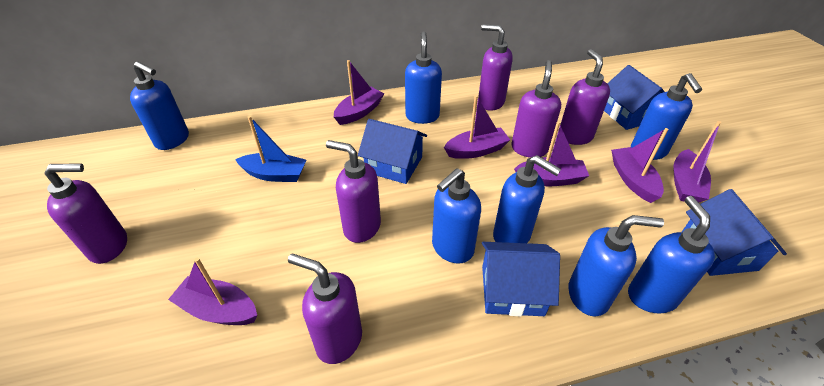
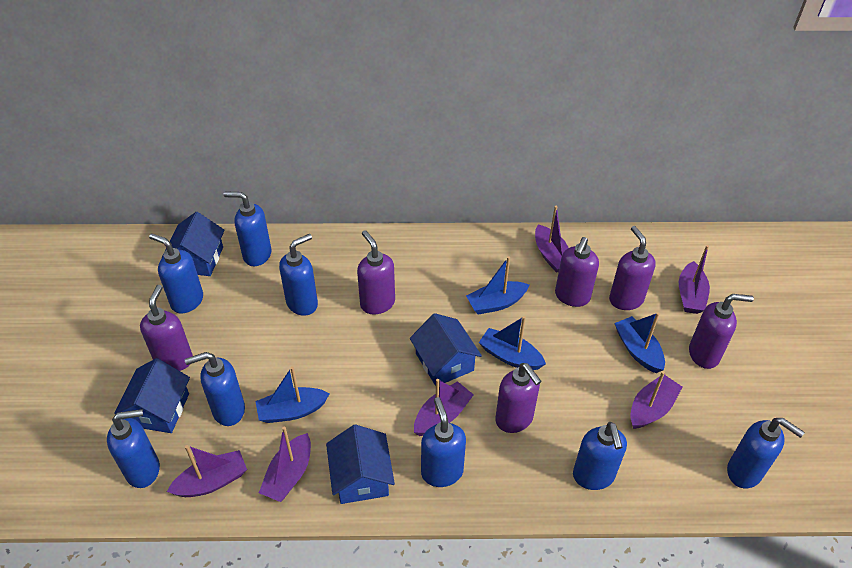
blue boat: [235,116,306,182] = 1 -> [255,366,330,423] [466,256,529,315] [479,316,546,370] [614,312,665,373] = 4
blue soap dispenser: [130,61,189,150] [405,31,442,124] [432,168,481,264] [493,155,561,243] [568,215,664,316] [628,196,715,314] [631,73,702,160] = 7 -> [107,409,160,488] [149,233,203,314] [185,352,245,426] [224,191,272,266] [279,234,318,316] [421,397,466,487] [573,422,627,490] [727,418,805,488] = 8

